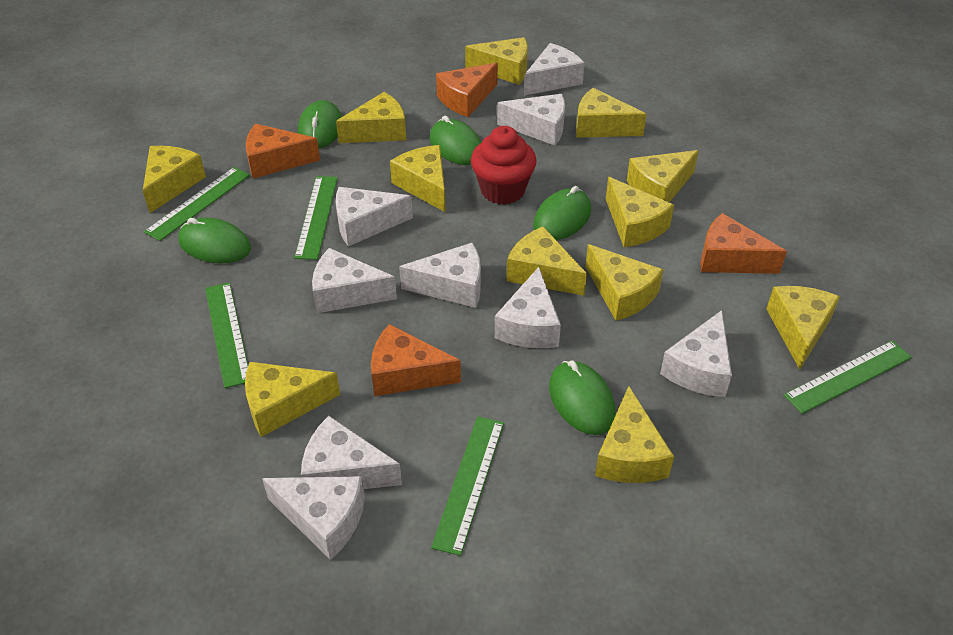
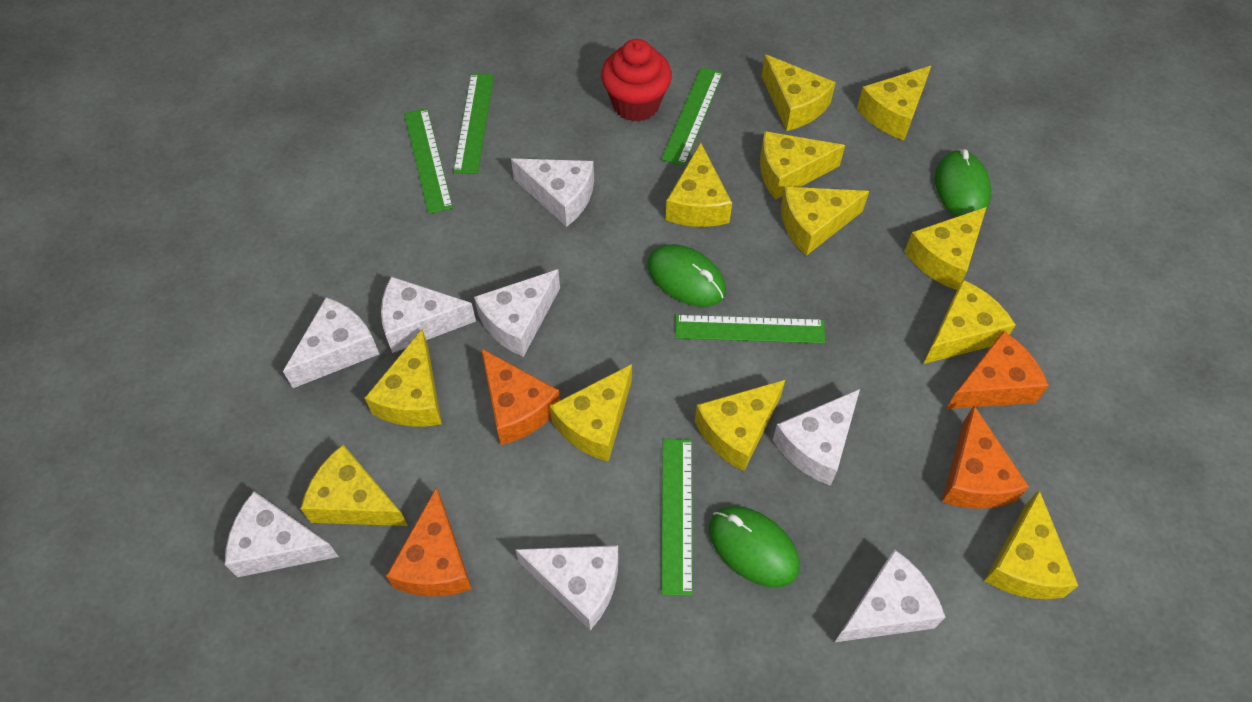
green mouse: [178,218,251,263] [298,100,342,148] [430,116,482,165] [533,186,591,240] [549,361,616,435] = 5 -> [647,244,726,307] [709,506,800,587] [935,149,991,217] = 3
white cheese: [262,476,365,560] [301,416,402,489] [312,248,397,313] [336,187,413,246] [399,242,481,308] [494,267,561,348] [497,94,565,146] [524,43,585,96] [660,310,732,397] = 9 -> [225,491,339,577] [283,297,379,388] [381,276,476,353] [474,269,560,357] [511,159,594,227] [515,545,618,630] [773,389,860,486] [835,549,945,642] = 8

